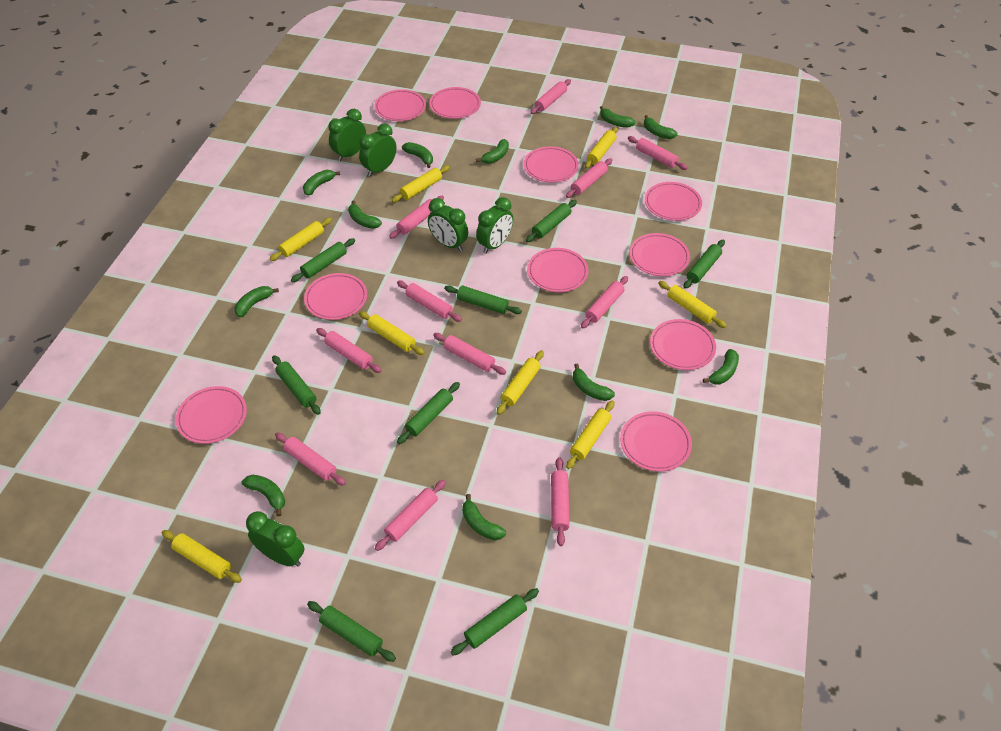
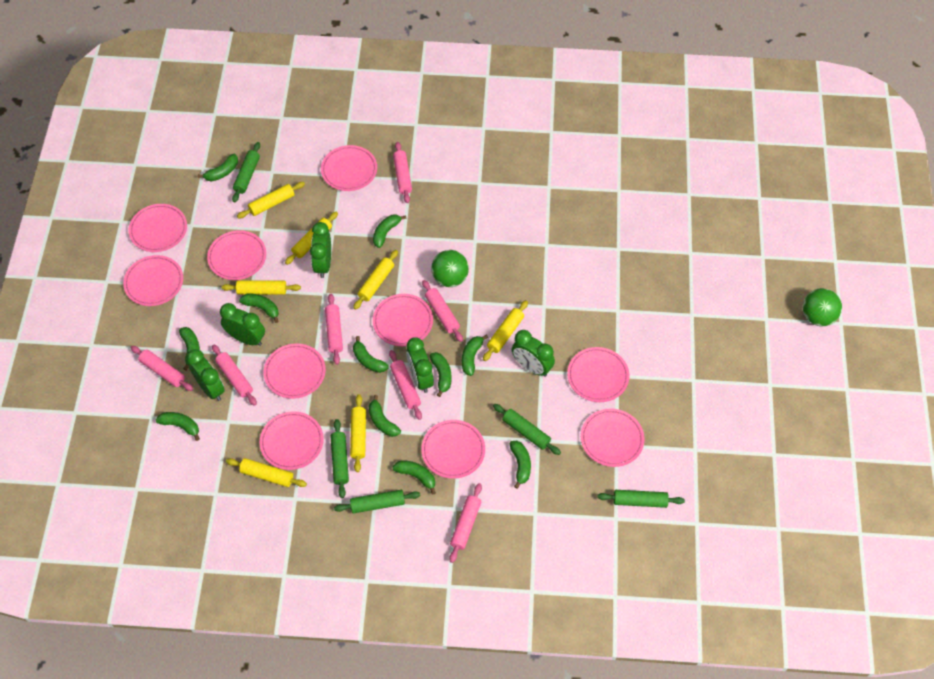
green ball: none = 0 -> [431,250,469,287] [803,288,842,326] = 2
green rolling pin: [272,355,321,415] [291,238,355,282] [307,601,396,662] [397,382,460,444] [444,285,522,314] [451,588,539,655] [526,200,577,242] [684,240,725,289] = 8 -> [232,142,260,202] [331,419,349,498] [334,490,420,513] [493,404,561,455] [597,490,685,508] = 5
pink rolling pin: [275,433,346,486] [316,328,382,373] [375,480,446,551] [389,196,444,239] [397,281,462,322] [433,333,506,375] [530,79,571,114] [551,457,570,546] [566,158,612,198] [581,276,628,328] [628,136,688,170] = 11 -> [131,346,193,391] [212,345,257,406] [325,294,343,365] [389,350,422,420] [393,142,412,203] [422,280,463,342] [449,483,482,563] = 7
yellow rolling pin: [161,530,242,583] [270,218,332,261] [359,311,425,355] [392,166,450,202] [497,350,544,415] [566,400,614,469] [585,127,618,169] [658,281,727,328] = 8 -> [221,280,301,295] [226,458,307,487] [237,182,305,218] [285,212,338,265] [350,394,366,472] [353,250,398,310] [483,300,528,361] = 7

